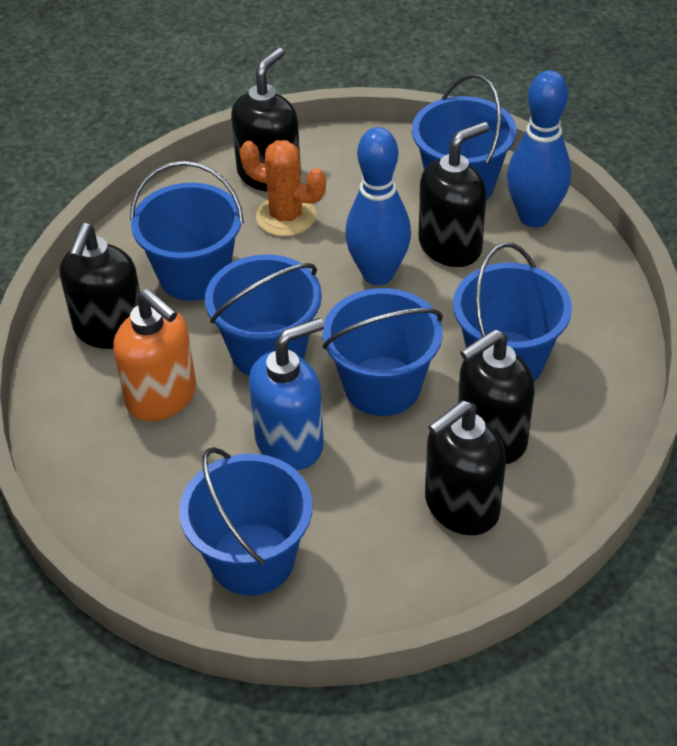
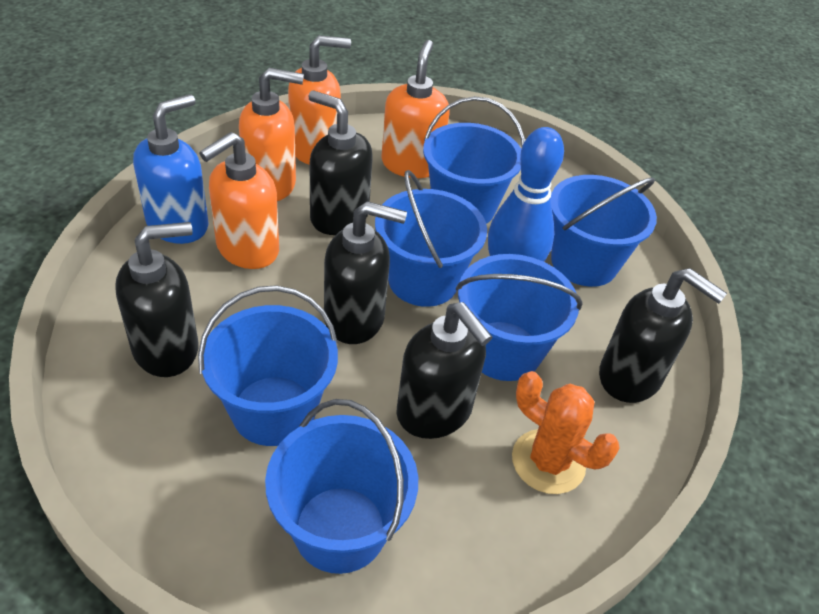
blue bowling pin: [345,127,411,285] [507,70,571,227] = 2 -> [488,127,564,262] = 1
orange soap dispenser: [113,289,196,421] = 1 -> [199,132,279,269] [239,68,304,201] [288,35,351,165] [381,40,449,178] = 4

